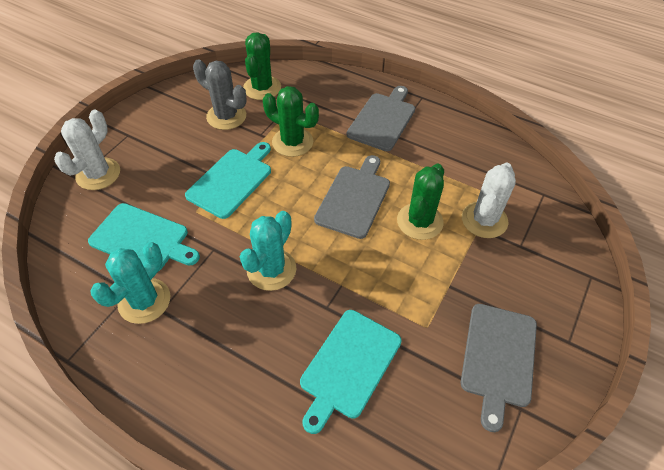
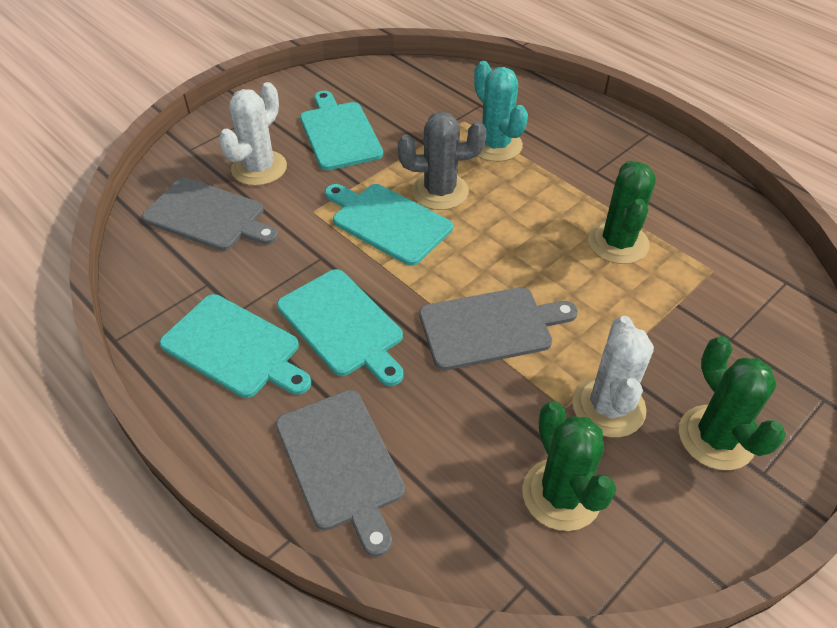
turquoise cactus: [91,242,170,324] [240,211,296,291] = 2 -> [474,61,528,162] = 1
turquoise cutting board: [88,203,200,271] [185,142,271,219] [300,310,402,434] = 3 -> [159,294,311,398] [277,269,404,386] [300,91,383,170] [325,184,453,266] = 4

